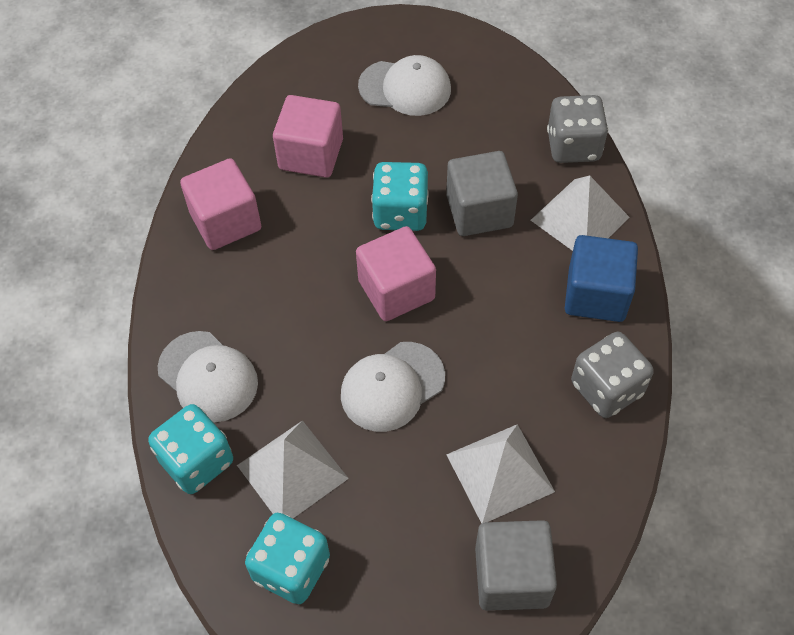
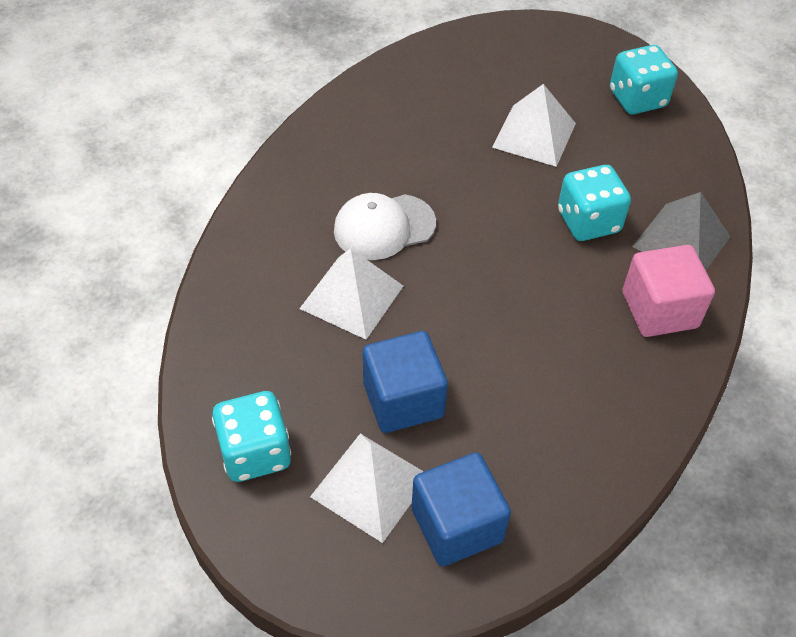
blue cube: [565,235,638,322] = 1 -> [363,331,448,433] [411,452,511,567] = 2
grey cube: [446,151,518,236] [475,520,557,611] = 2 -> none = 0
grey dice: [547,95,608,163] [571,332,654,418] = 2 -> none = 0
grey pyramid: none = 0 -> [632,192,731,270] = 1
pink cube: [180,158,261,250] [273,95,343,178] [356,226,436,321] = 3 -> [622,245,715,337] = 1
white cap: [158,331,258,422] [341,342,445,432] [358,55,451,116] = 3 -> [334,193,436,260] = 1

